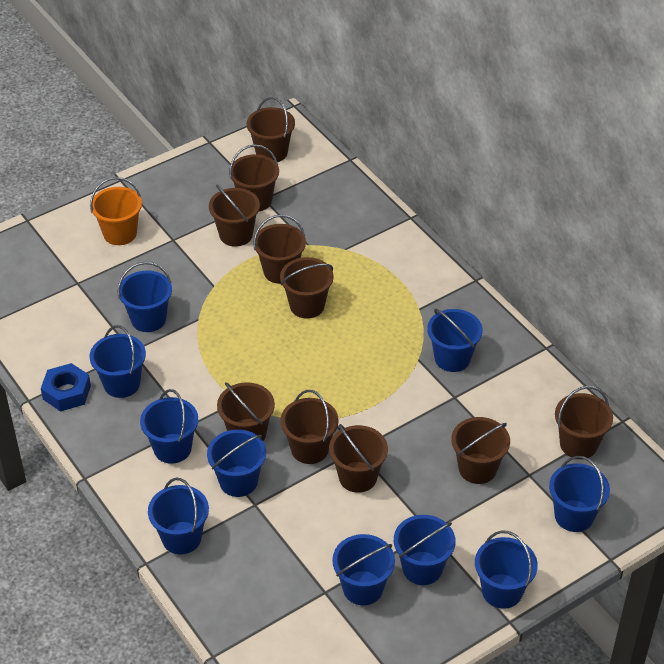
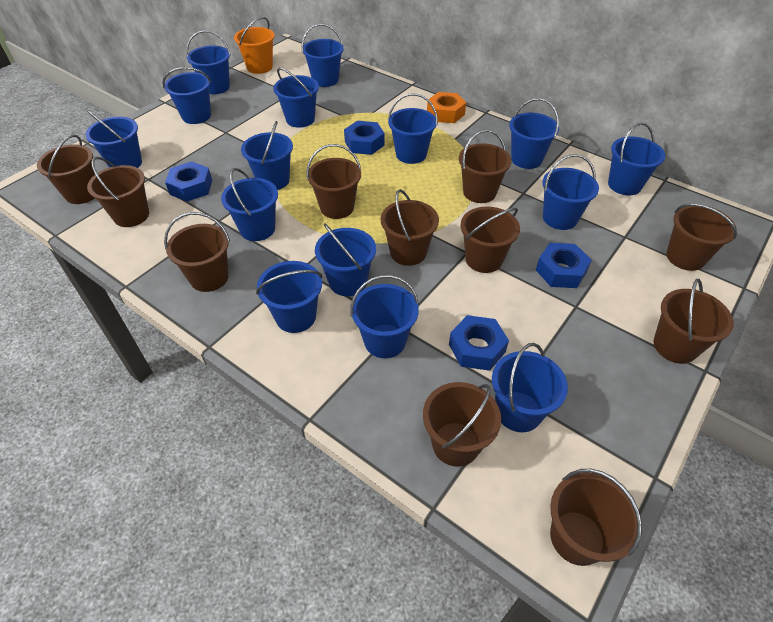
blue bucket: [90,325,146,398] [117,262,172,332] [140,389,198,464] [148,478,209,554] [207,430,266,497] [332,534,395,605] [394,515,455,585] [427,309,483,372] [475,530,538,609] [549,456,610,532] = 10 -> [85,110,142,168] [162,67,211,124] [186,30,231,94] [221,168,278,241] [241,121,293,190] [256,261,323,333] [273,68,319,128] [301,24,344,87] [315,224,376,296] [350,275,419,358] [388,93,438,164] [492,343,568,432] [509,98,559,169] [543,154,599,230] [608,122,665,195] = 15
blue nut: [41,363,91,412] = 1 -> [165,161,212,202] [344,121,385,155] [449,315,509,371] [536,243,592,288] = 4
brown bucket: [209,185,260,247] [217,382,275,441] [229,144,279,212] [246,97,295,162] [254,215,306,284] [280,257,334,319] [280,390,338,464] [329,424,388,493] [451,417,510,484] [555,386,613,459] = 10 -> [37,135,95,204] [87,157,149,227] [164,212,230,292] [306,144,361,219] [381,189,439,266] [423,382,501,467] [459,129,512,203] [460,206,520,273] [550,469,642,566] [653,279,734,364] [666,204,737,271] = 11
orange nut: none = 0 -> [427,92,466,123] = 1

